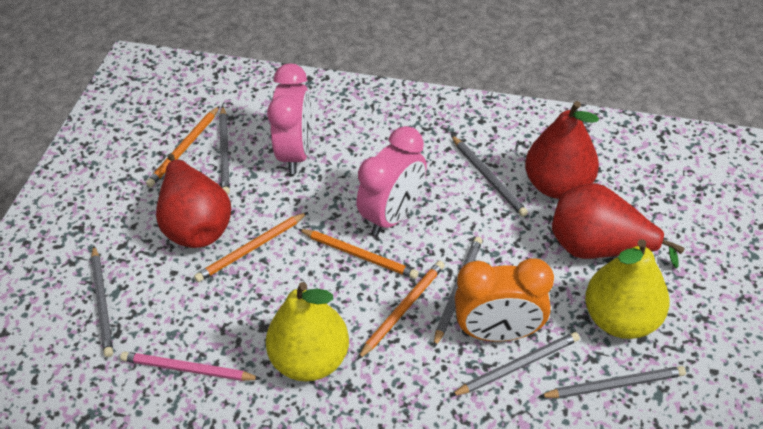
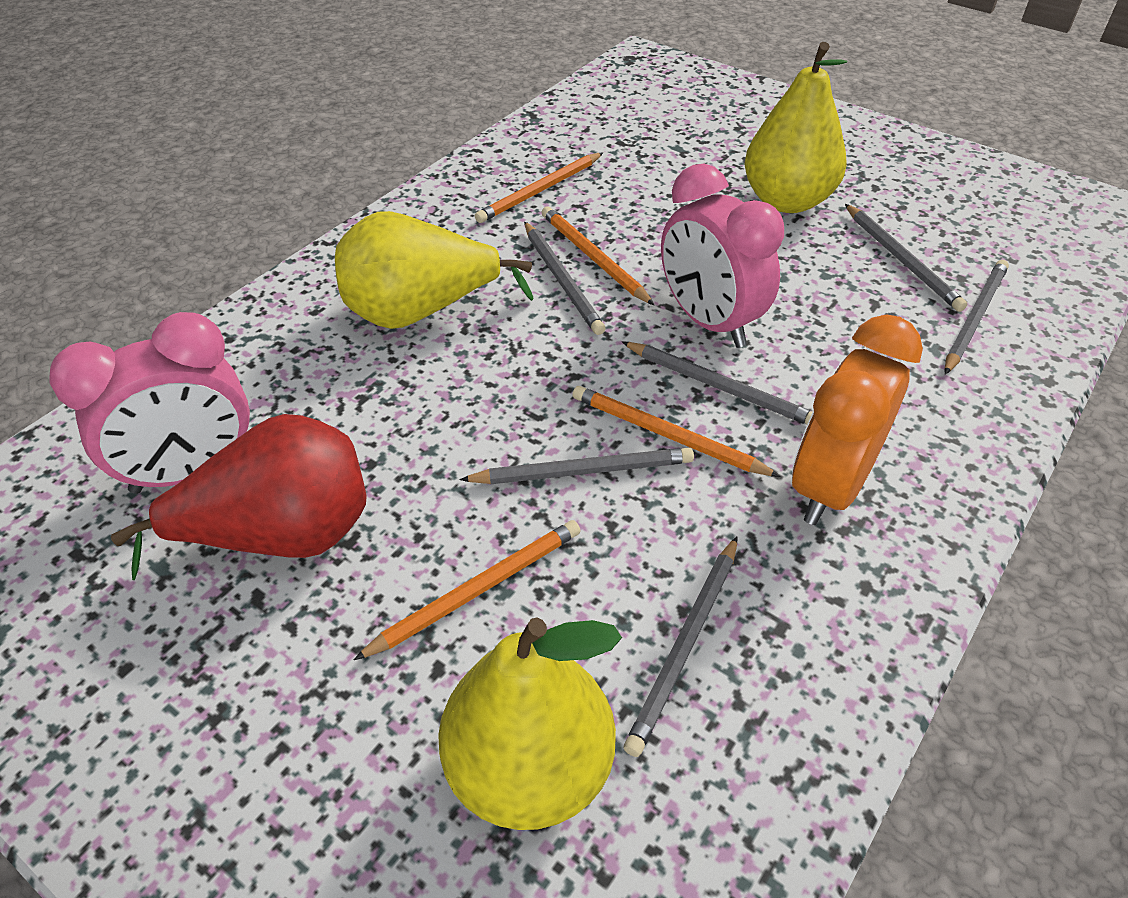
pink pencil: [120,351,261,381] = 1 -> none = 0
red pear: [156,154,231,248] [525,101,599,199] [552,183,684,268] = 3 -> [111,414,367,580] = 1
yellow pear: [266,282,349,381] [585,239,669,339] = 2 -> [335,211,534,329] [438,617,622,830] [744,42,847,213] = 3

